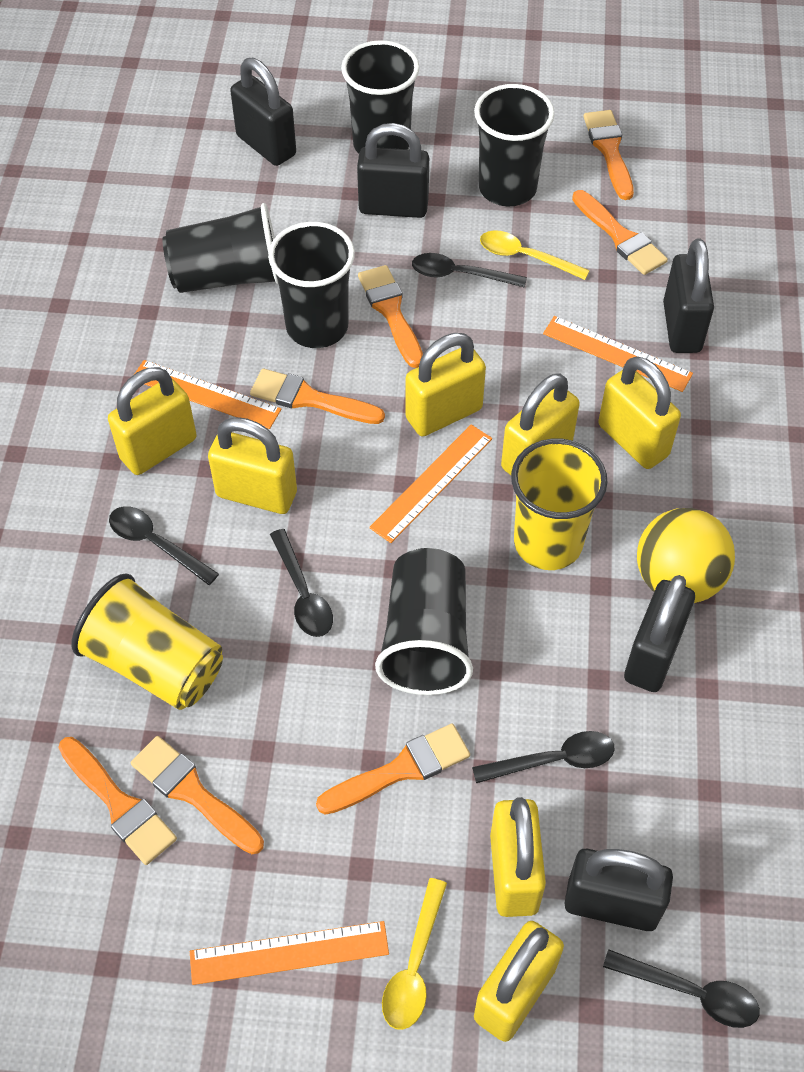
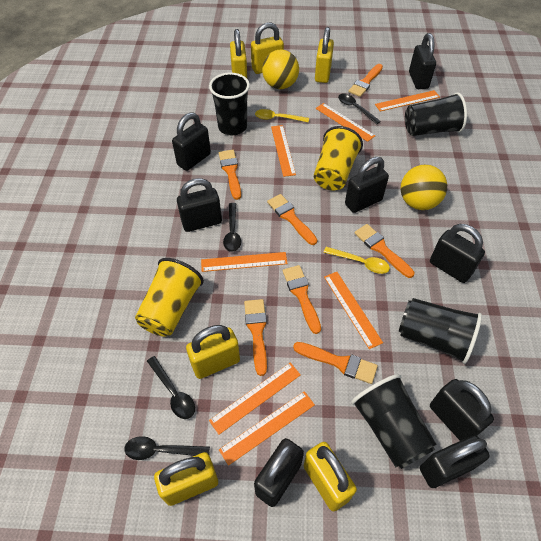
black cup: [162,203,278,293] [268,222,355,348] [341,40,420,153] [375,548,473,695] [474,84,555,206] = 5 -> [209,72,250,135] [351,374,437,469] [399,298,482,364] [405,92,467,136] = 4
black padlock: [230,58,296,166] [357,123,429,218] [565,849,673,931] [624,575,695,692] [663,239,714,353] = 5 -> [172,112,211,171] [177,178,222,232] [254,438,304,507] [345,157,389,213] [409,33,436,89] [420,435,490,488] [430,224,485,283] [430,379,494,441] = 8
black spoon: [109,506,219,585] [270,529,333,637] [412,253,527,288] [472,731,615,783] [603,949,760,1028] = 5 -> [124,436,210,460] [147,356,195,419] [223,203,241,252] [338,94,381,125] = 4
orange ruler: [135,360,281,429] [190,921,389,985] [369,424,492,543] [543,316,693,392] = 4 -> [201,252,288,272] [209,362,301,435] [219,391,315,466] [271,125,296,177] [316,103,375,142] [324,272,383,349] [375,90,440,111] = 7
yellow ball: [637,508,735,603] = 1 -> [262,50,299,89] [401,165,447,210] = 2
yellow padlock: [108,367,197,475] [208,417,297,514] [405,333,486,436] [474,921,564,1042] [490,797,546,917] [501,373,580,475] [598,356,681,469] = 7 -> [154,452,218,506] [186,325,240,379] [230,29,247,78] [251,23,284,74] [304,442,357,511] [315,27,334,83] = 6

